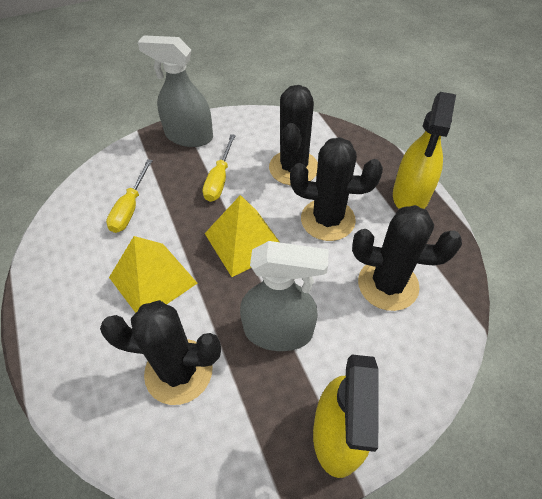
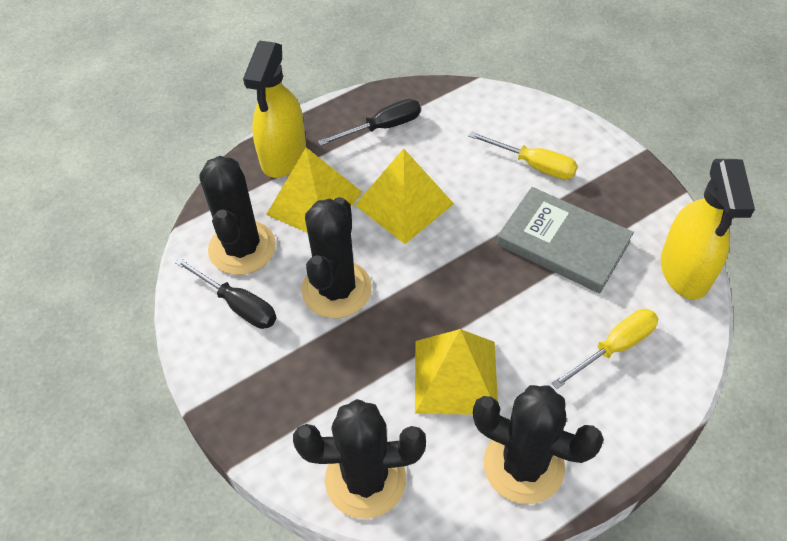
black screwdriver: none = 0 -> [175,258,277,329] [318,99,421,146] = 2
grey book: none = 0 -> [497,187,634,293] = 1
grey spray bottle: [137,35,213,147] [240,241,329,351] = 2 -> none = 0
yellow pyramid: [109,236,197,313] [205,195,280,277] = 2 -> [266,148,362,233] [355,149,454,244] [415,329,498,415] = 3

